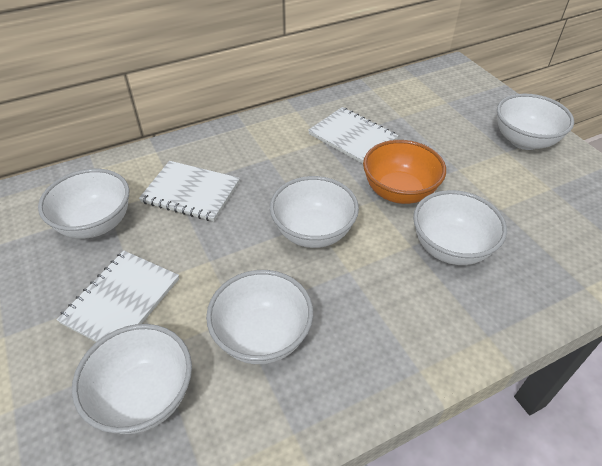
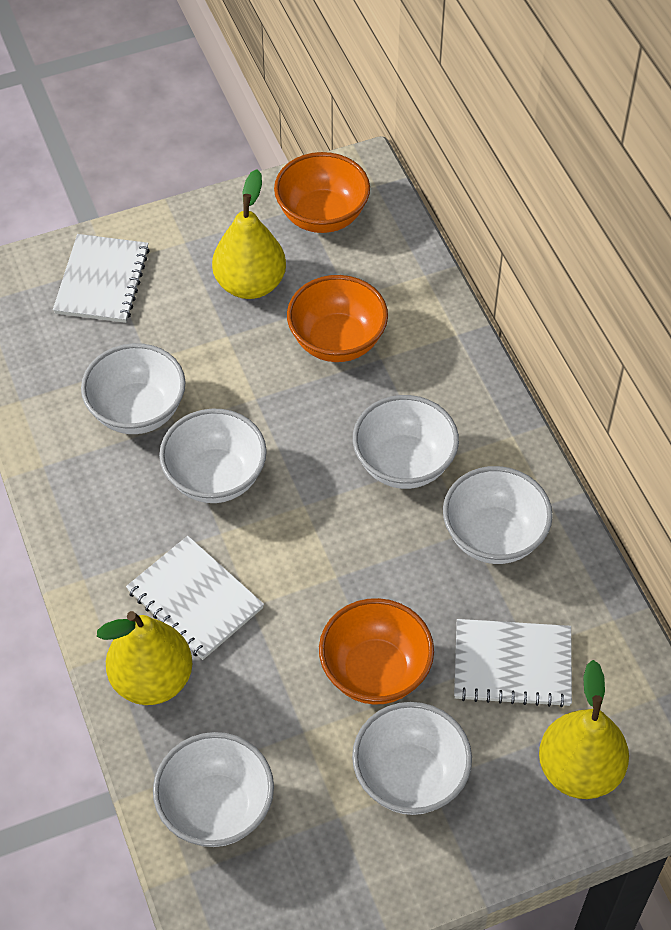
orange bowl: [363,140,446,204] = 1 -> [274,152,370,233] [287,275,388,362] [319,598,434,705] = 3
yellow pear: none = 0 -> [97,611,192,705] [212,169,286,299] [539,660,629,799] = 3

